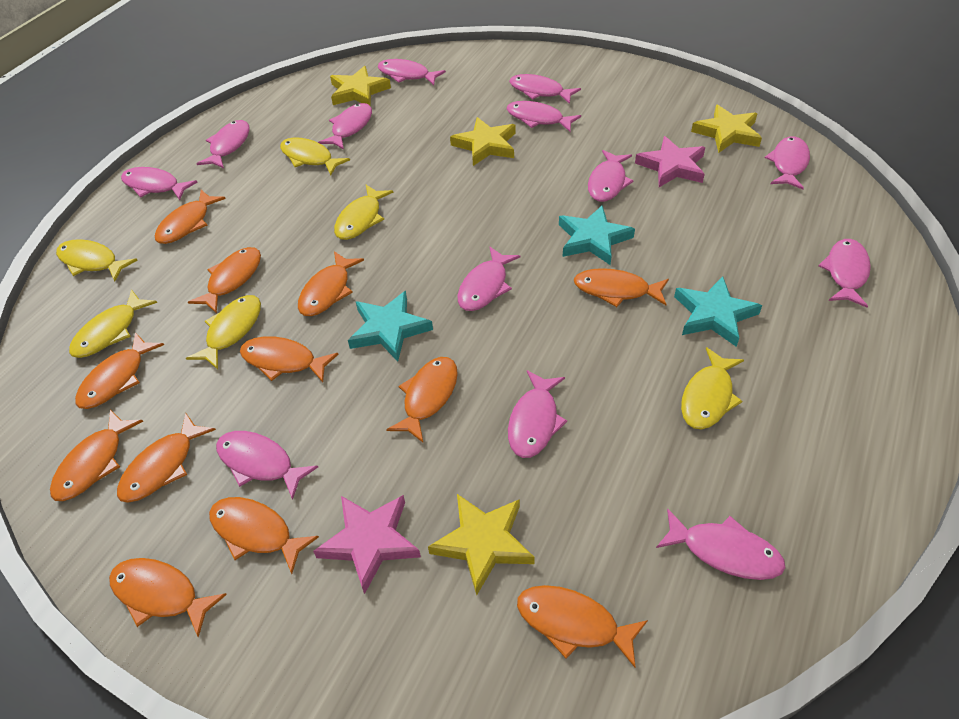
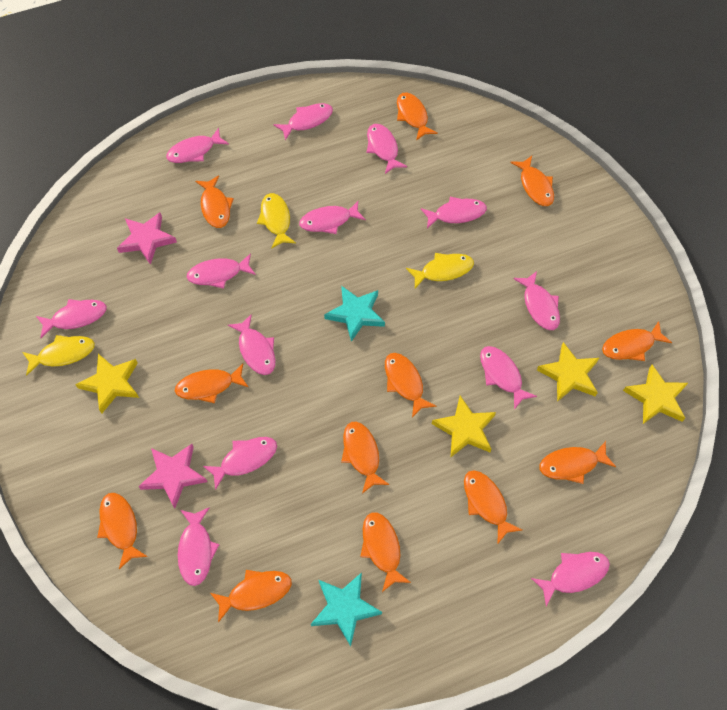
turquoise star: [348,291,433,362] [559,206,635,265] [674,276,762,347] = 3 -> [311,573,382,646] [324,286,385,342] = 2
yellow fish: [56,239,138,281] [69,289,157,358] [186,295,261,369] [280,137,350,176] [334,185,394,240] [681,347,744,429] = 6 -> [23,335,95,375] [257,193,296,249] [406,253,474,289] = 3

